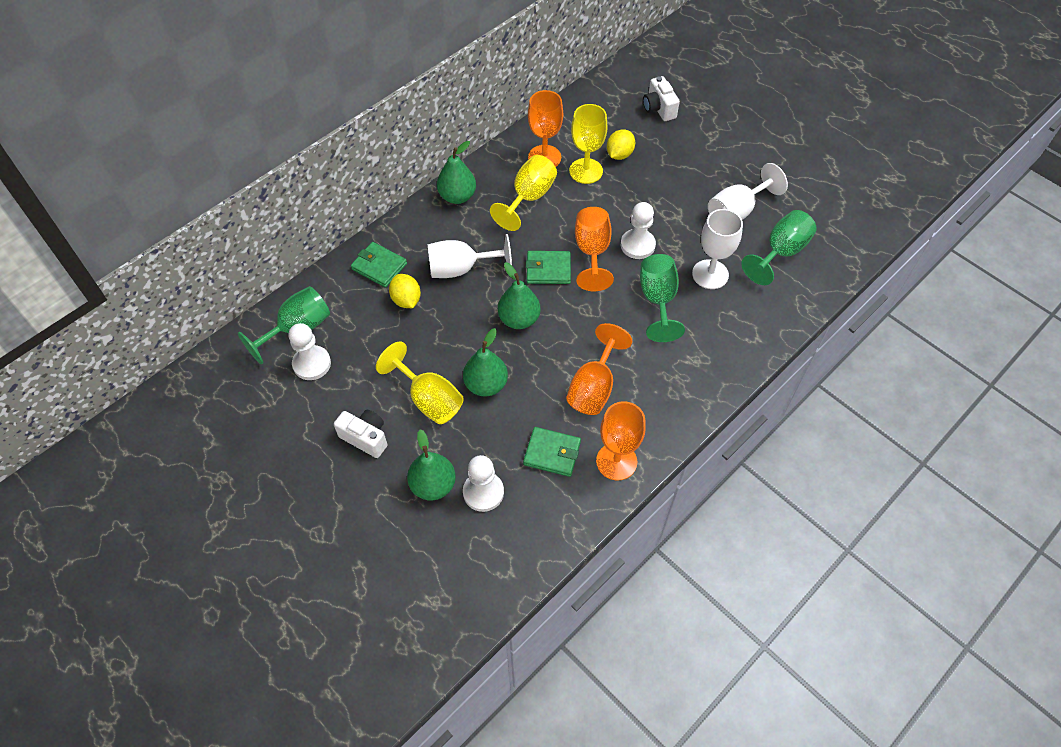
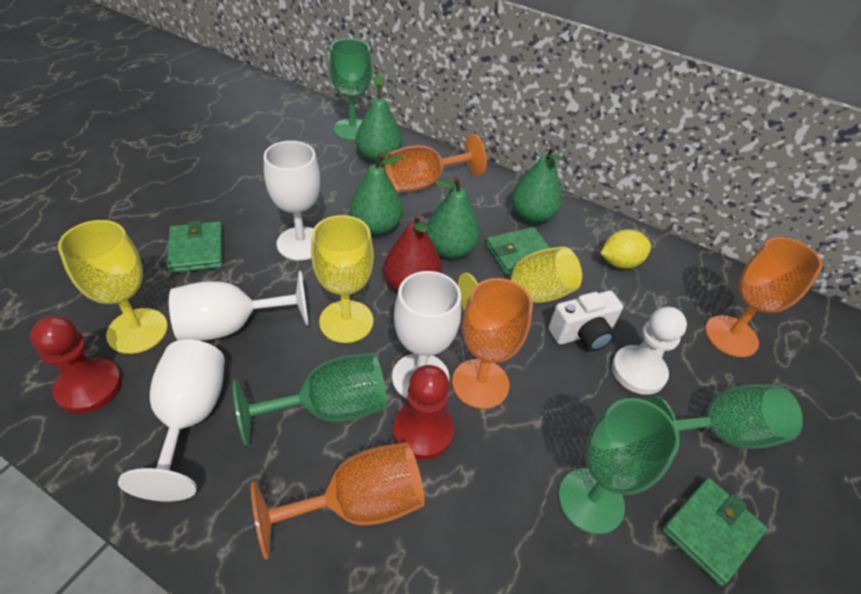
green goblet: [238,286,330,364] [640,254,685,342] [741,210,817,285] = 3 -> [233,353,387,446] [329,39,372,141] [558,398,679,534] [646,384,803,454] = 4
red pawn: none = 0 -> [30,316,122,414] [393,365,454,460] = 2
red pear: none = 0 -> [384,213,442,291] = 1
white camera: [334,410,387,458] [643,76,680,121] = 2 -> [548,291,623,351] = 1
white goblet: [428,234,512,278] [692,209,743,289] [708,163,788,220] = 3 -> [118,339,225,501] [169,271,309,341] [264,141,320,260] [392,271,461,399] = 4
white pawn: [289,323,331,380] [463,455,504,512] [621,202,656,259] = 3 -> [612,307,687,395] = 1
yellow lemon: [389,274,421,308] [607,129,635,160] = 2 -> [601,229,651,269] = 1

